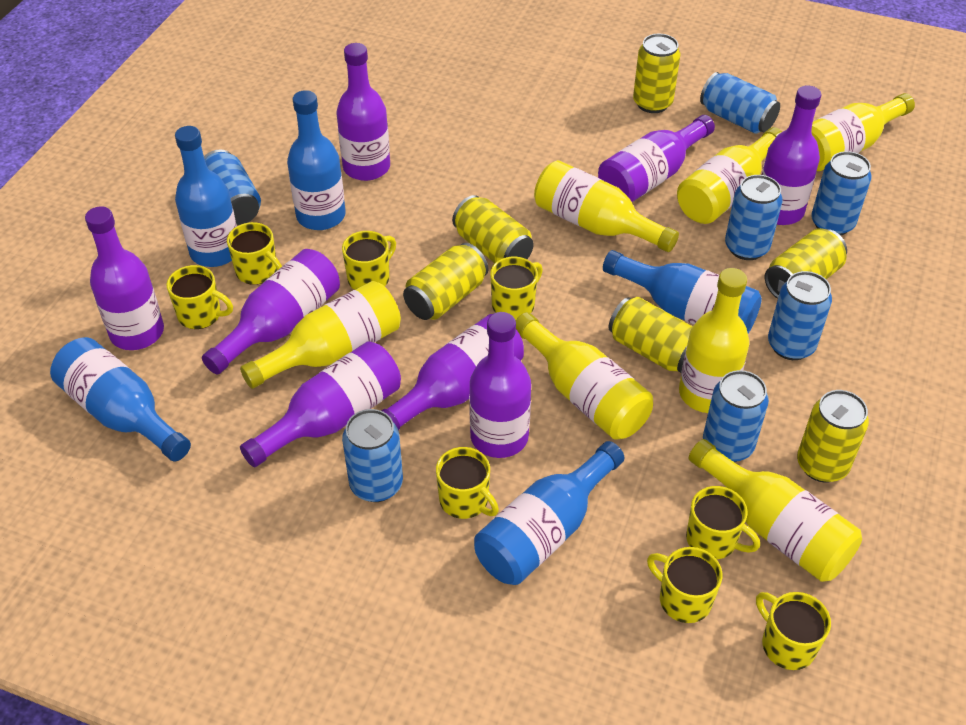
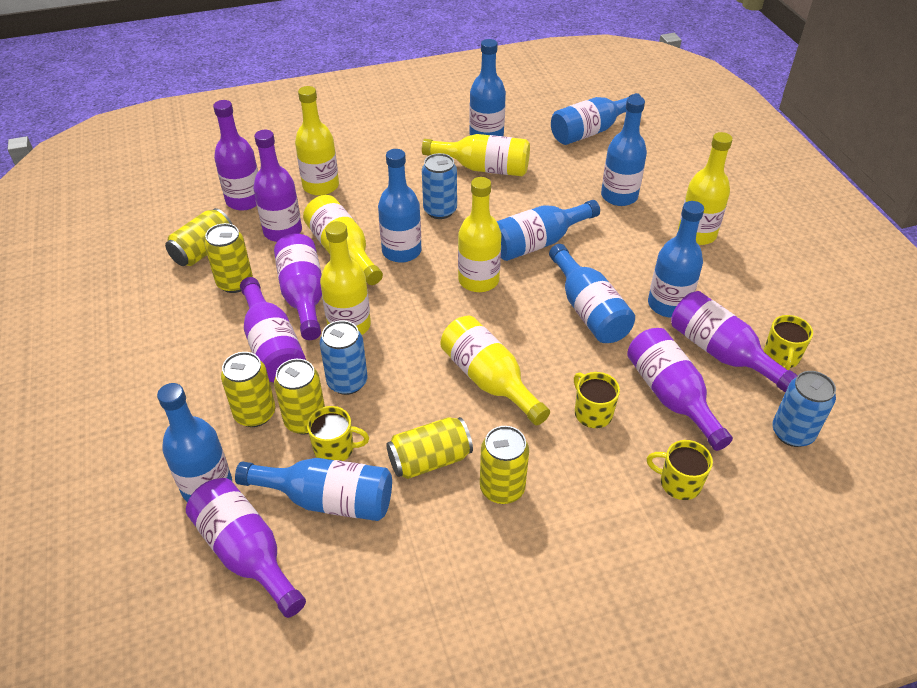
blue bottle: [50,337,191,461] [175,126,237,267] [287,90,346,230] [474,441,624,585] [603,250,762,334] = 5 -> [157,383,232,502] [235,458,392,521] [378,149,422,263] [469,39,506,136] [497,200,600,261] [549,244,635,343] [551,93,641,145] [601,96,647,206] [648,201,704,318] = 9
blue can: [204,150,261,225] [342,409,403,502] [700,72,780,134] [703,370,769,462] [725,175,783,260] [768,271,832,360] [811,151,872,236] = 7 -> [320,320,367,395] [422,153,457,219] [772,371,836,447] = 3
purple bottle: [85,206,164,350] [202,249,340,375] [240,341,401,467] [337,43,390,181] [381,314,524,431] [469,312,531,458] [598,115,715,202] [762,85,821,225] = 8 -> [186,478,306,618] [213,100,258,211] [240,277,306,382] [253,130,302,242] [274,234,322,340] [627,328,733,451] [671,291,798,392] = 7
yellow mug: [166,265,233,329] [227,222,282,285] [342,231,396,290] [436,447,499,519] [490,257,543,320] [647,547,722,623] [686,486,760,559] [756,592,831,670] = 8 -> [307,406,369,461] [574,372,620,428] [647,440,713,500] [764,315,813,370] = 4

